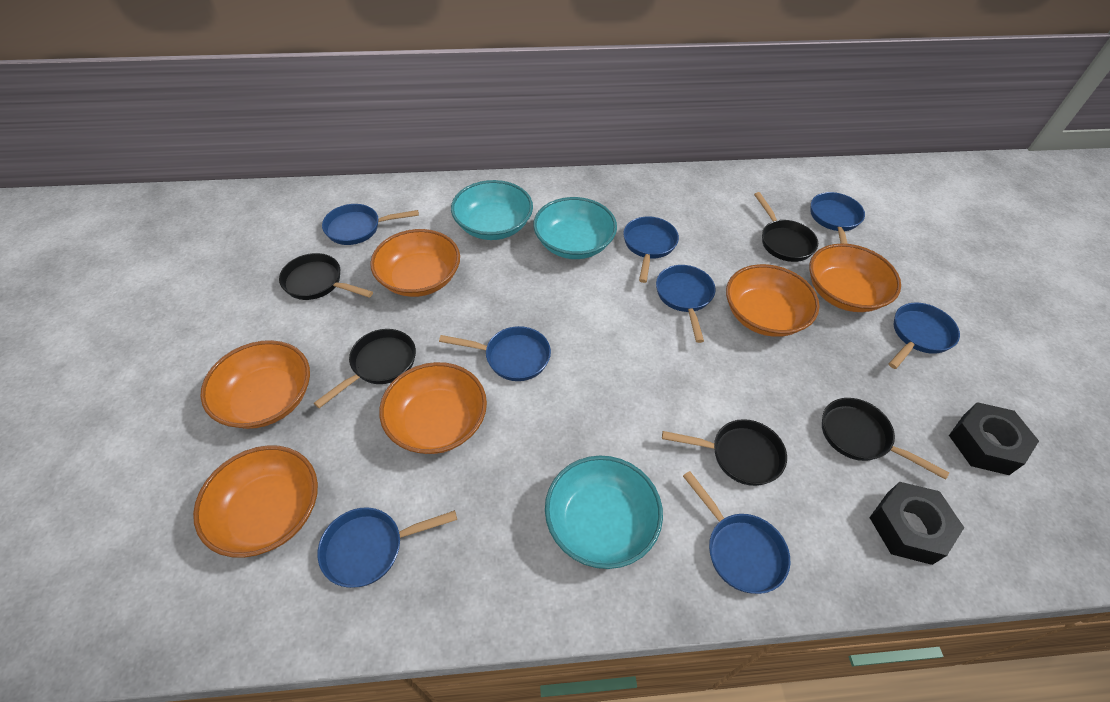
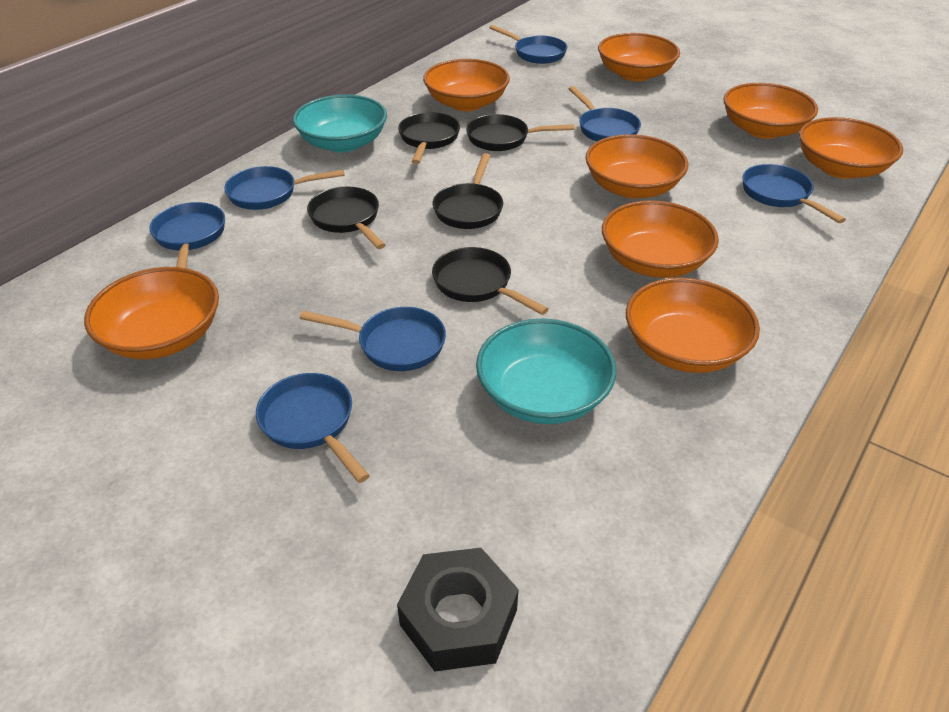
black nut: [869,482,964,565] [949,402,1039,475] = 2 -> [397,548,519,672] = 1
blue pan: [318,507,457,588] [322,204,419,245] [439,326,551,381] [623,216,679,283] [656,265,716,343] [683,471,790,594] [810,192,865,244] [889,303,960,369] = 8 -> [149,202,225,268] [224,166,345,210] [256,373,370,483] [300,307,446,371] [489,25,567,64] [569,86,641,141] [742,164,846,223] = 7
orange bowl: [193,445,318,558] [200,340,310,429] [370,229,460,297] [379,362,487,454] [726,264,820,337] [809,244,901,312] = 6 -> [84,267,219,359] [423,59,510,111] [585,134,688,199] [598,33,680,81] [602,200,719,278] [626,278,760,373] [723,83,818,139] [799,117,903,179] = 8
turquoise bowl: [451,180,533,240] [533,197,617,259] [545,455,663,569] = 3 -> [293,94,387,152] [476,318,616,424] = 2

